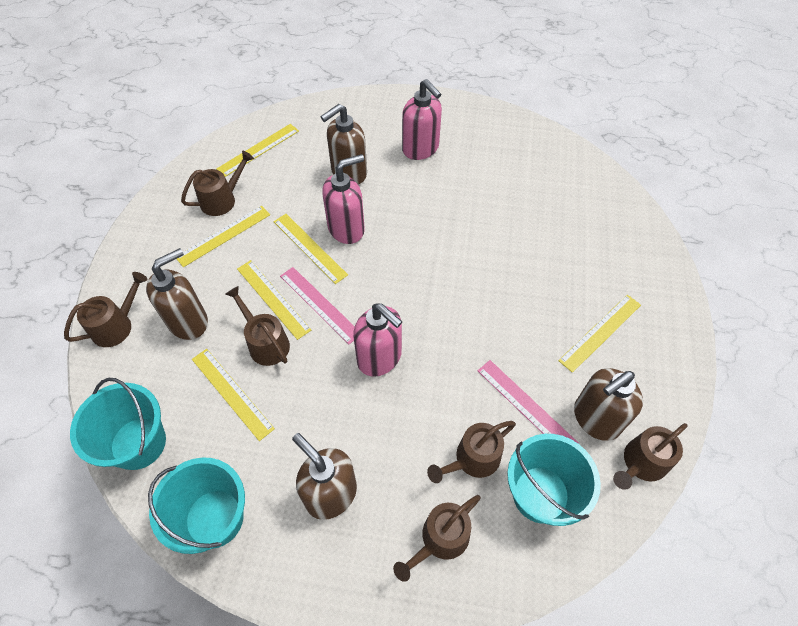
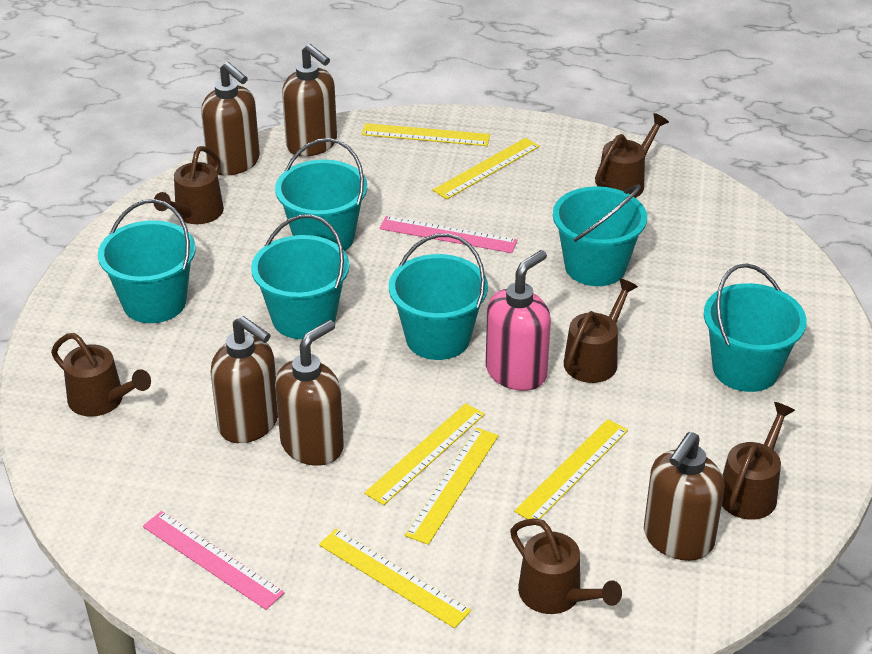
brown soap dispenser: [146,248,208,340] [292,433,357,520] [321,104,367,184] [574,368,643,441] = 4 -> [201,62,260,176] [210,316,278,443] [275,320,344,466] [282,44,337,157] [644,432,724,561] = 5
pink soap dispenser: [322,154,365,244] [353,303,403,377] [402,79,442,160] = 3 -> [486,250,551,391] = 1
turquoise bucket: [70,378,166,470] [148,458,245,554] [507,434,601,526] = 3 -> [98,199,196,323] [251,214,349,339] [275,138,367,251] [389,233,488,360] [553,184,647,286] [704,263,807,392] = 6

